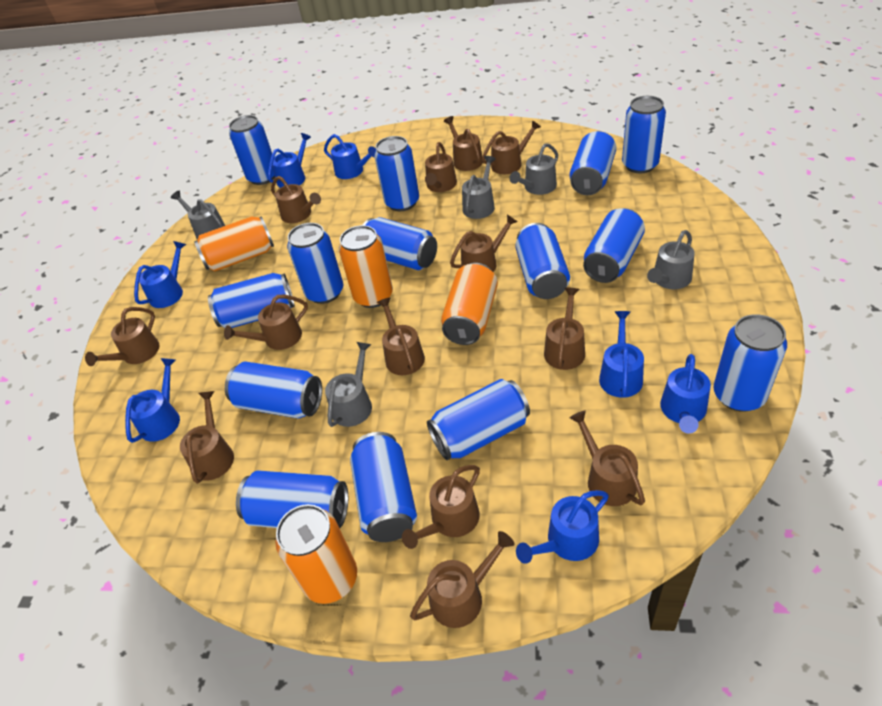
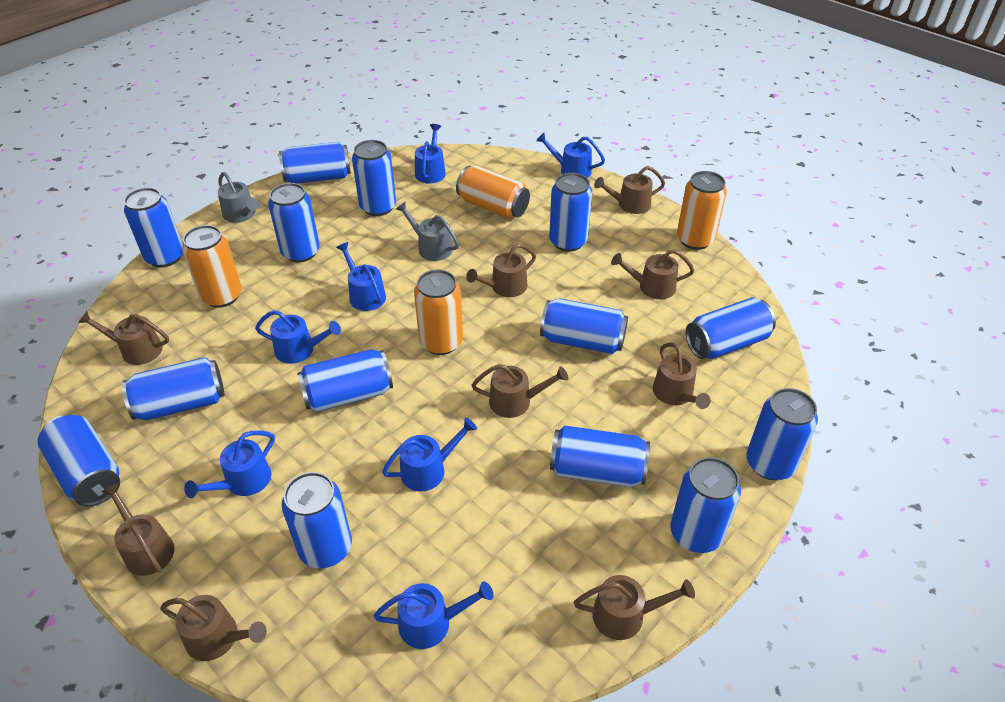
brown watering can: [85,307,160,366] [180,391,234,484] [224,295,308,350] [271,176,321,223] [377,298,425,375] [402,465,480,549] [410,531,515,628] [425,142,457,192] [444,116,483,171] [450,214,518,272] [482,120,541,174] [544,288,585,370] [570,410,645,506] = 13 -> [78,311,169,365] [102,483,175,576] [160,595,267,661] [466,244,536,297] [471,364,568,418] [574,575,695,640] [594,166,665,214] [611,249,695,299] [653,343,711,409] = 9
grey watering can: [171,191,225,240] [325,342,372,427] [462,156,496,219] [509,143,558,195] [647,230,695,289] = 5 -> [218,172,259,223] [396,202,459,261] = 2

